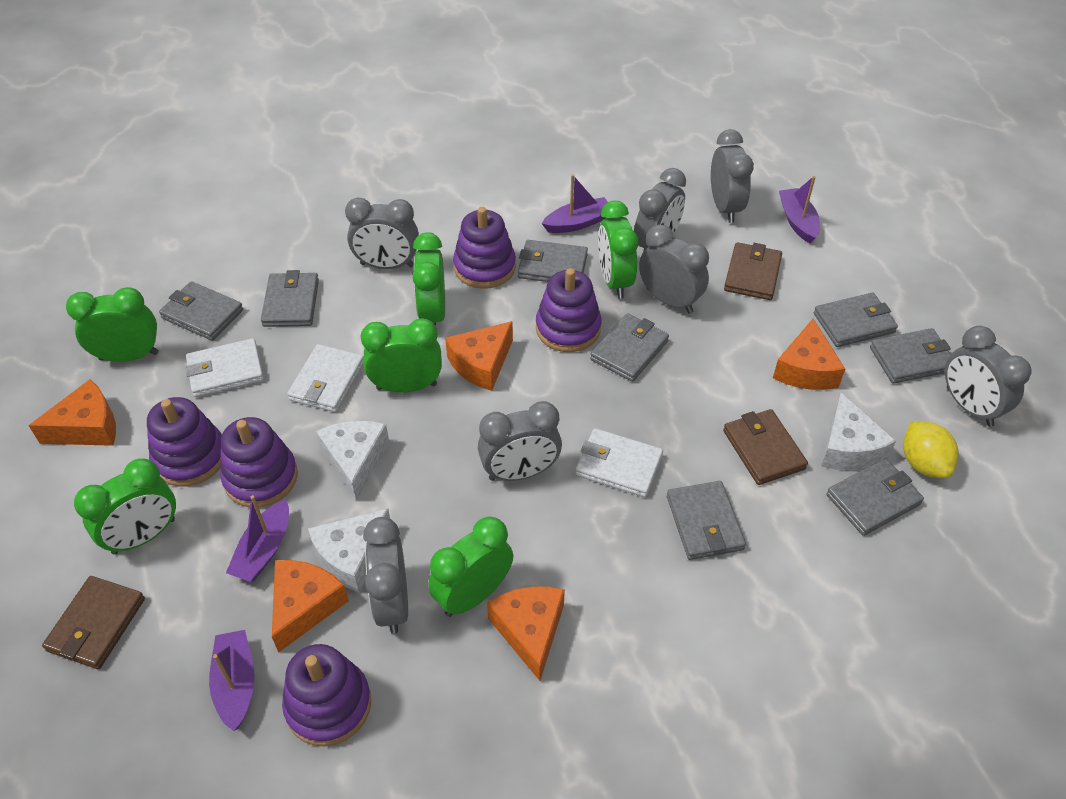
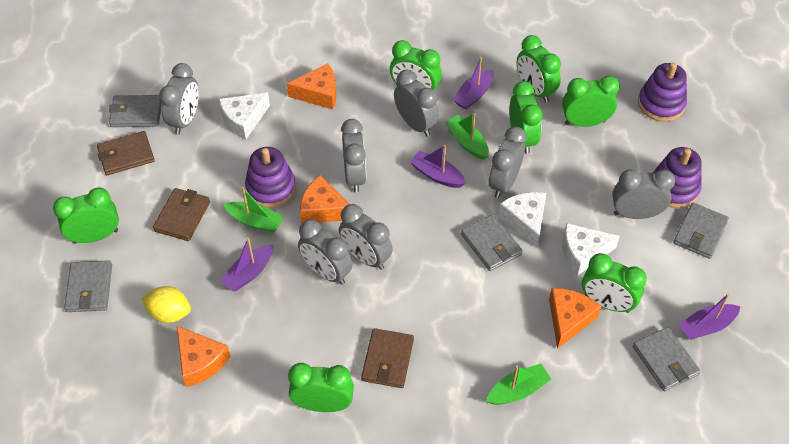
green boat: none = 0 -> [223,187,284,233] [445,113,489,160] [486,364,551,405] = 3
green clock: [66,287,159,362] [74,458,176,555] [361,318,442,393] [412,232,445,326] [428,517,513,617] [598,201,638,298] = 6 -> [53,188,119,244] [288,363,354,412] [390,40,442,91] [509,81,543,154] [517,35,561,103] [562,76,619,127] [582,253,647,313] = 7
grey wallet: [159,281,243,341] [261,270,319,327] [518,240,588,282] [590,313,669,382] [667,481,746,560] [814,293,898,347] [826,459,924,536] [870,328,951,384] = 8 -> [64,260,112,312] [109,95,162,127] [461,214,523,271] [633,327,701,391] [673,203,729,259] = 5
orange cheese: [28,379,116,446] [272,560,349,652] [445,321,513,391] [487,586,565,681] [773,319,845,390] = 5 -> [177,326,231,387] [287,63,336,109] [300,175,349,224] [549,288,602,349] = 4
purple stacking toy: [147,397,222,487] [220,417,298,508] [282,644,371,746] [453,207,516,289] [536,268,602,352] = 5 -> [245,147,296,208] [638,63,687,121] [653,147,702,208] = 3
white wallet: [185,338,264,397] [287,344,364,412] [575,428,663,497] = 3 -> none = 0

